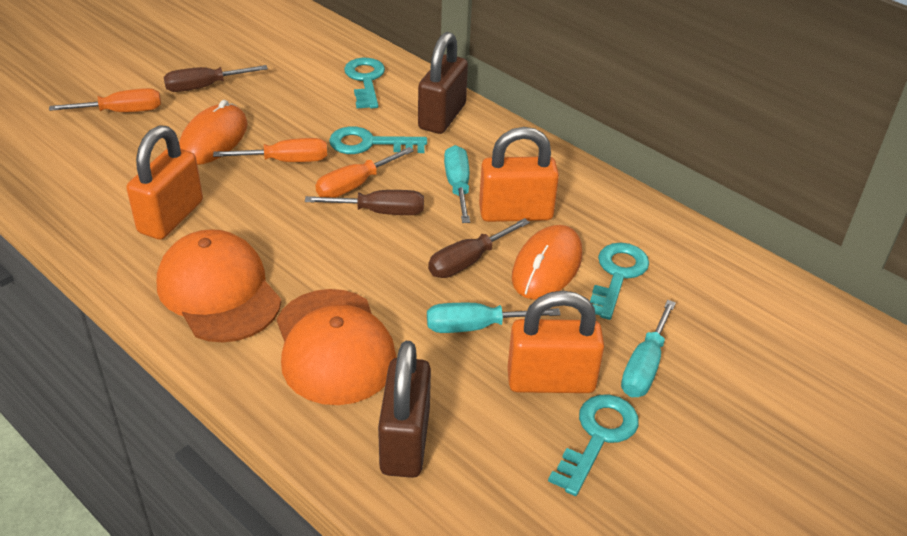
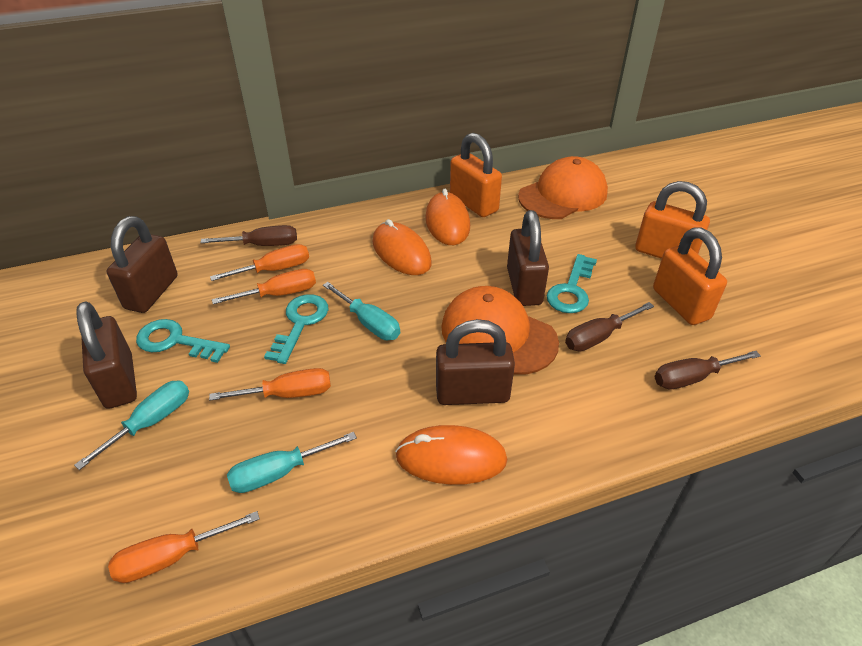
brown padlock: [378,341,431,478] [418,32,468,134] = 2 -> [76,302,137,409] [107,216,177,313] [436,319,515,405] [507,210,549,306] = 4
orange mouse: [179,100,248,165] [512,225,582,300] = 2 -> [373,219,432,275] [395,425,507,485] [425,189,470,245] = 3
orange screwdriver: [49,88,161,112] [213,138,327,162] [315,147,414,198] = 3 -> [108,511,260,583] [209,368,331,401] [210,244,309,281] [212,269,316,304] = 4
turquoise key: [329,126,427,154] [344,58,385,109] [548,395,639,496] [590,242,649,320] = 4 -> [136,319,230,363] [264,294,328,364] [546,254,597,313] = 3

